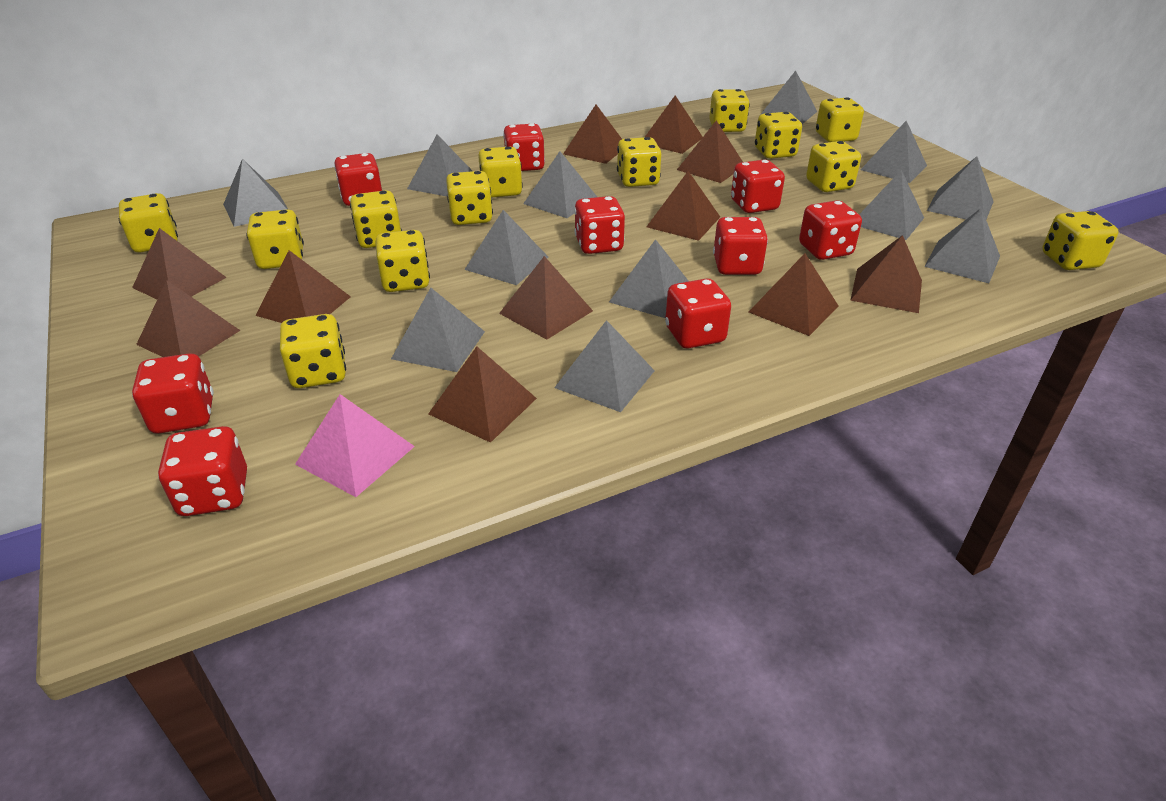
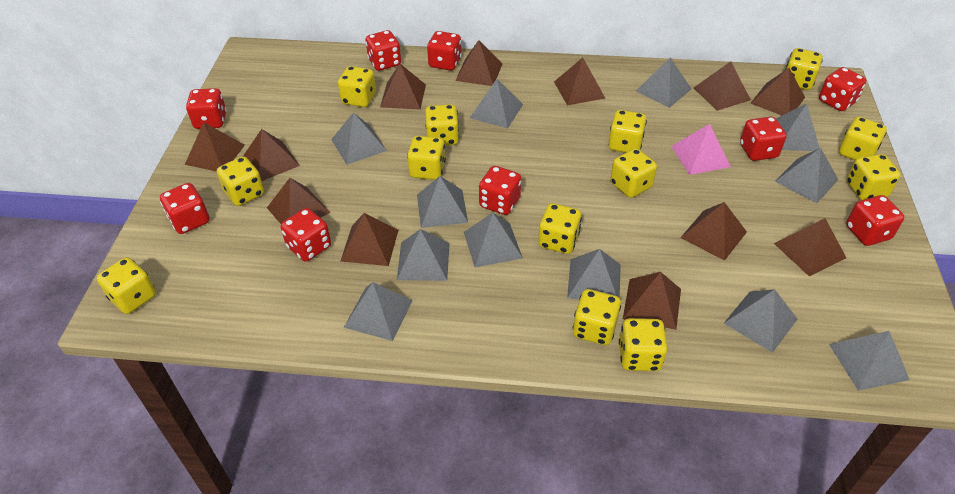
brown pyramid: [132,228,227,299] [136,280,241,357] [255,250,351,323] [428,346,537,443] [499,256,593,340] [563,105,622,164] [645,95,703,154] [647,171,720,241] [677,120,743,183] [749,253,838,336] [850,235,922,313] = 11 -> [185,122,245,172] [243,129,300,181] [267,178,331,224] [340,213,398,266] [380,64,426,109] [455,40,503,86] [554,58,605,105] [623,272,681,330] [681,202,747,261] [694,61,751,111] [750,68,805,115] [774,218,846,276] = 12

